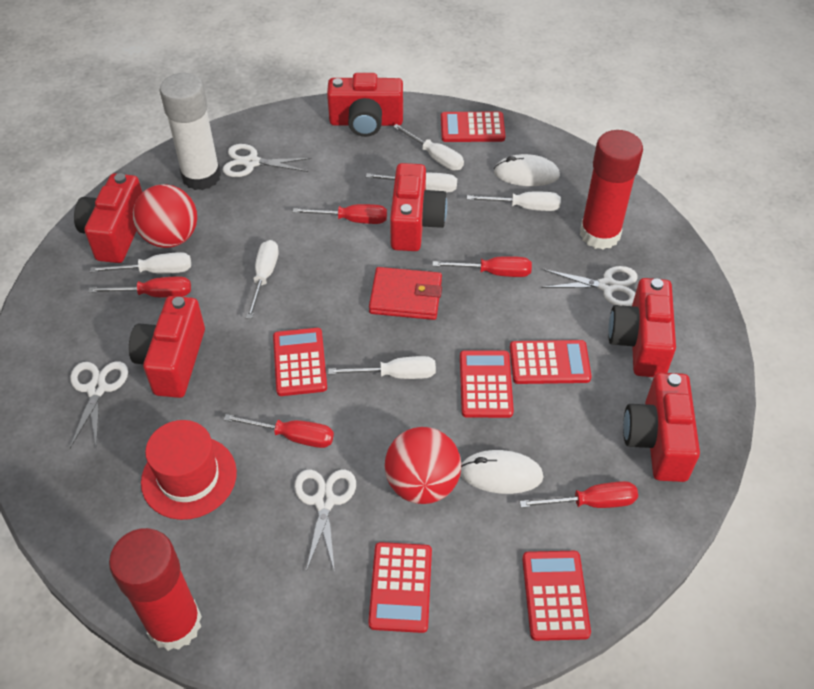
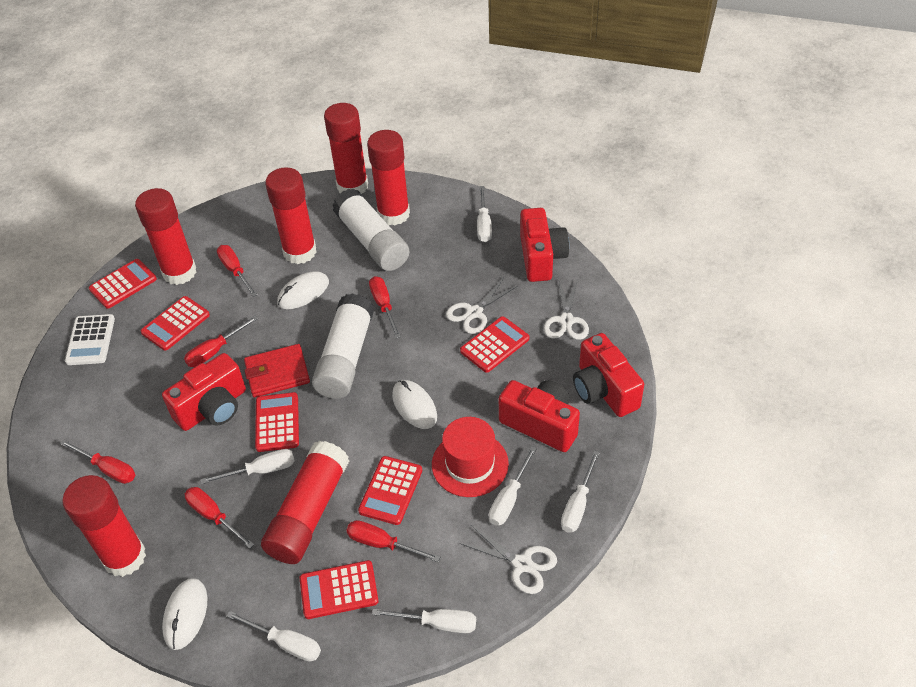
red ball: [133,184,197,248] [385,427,461,504] = 2 -> none = 0
red camera: [74,173,143,263] [129,296,205,398] [327,73,403,137] [390,163,447,251] [608,278,676,377] [623,373,700,482] = 6 -> [162,353,246,431] [499,380,580,452] [520,208,569,282] [573,333,644,417] = 4
red glue stick: [109,528,202,651] [580,130,643,249] = 2 -> [62,475,146,577] [135,188,196,285] [261,441,349,564] [265,167,316,264] [324,103,368,194] [367,130,410,225] = 6
red screwdriver: [88,276,191,298] [224,414,334,448] [293,204,387,224] [432,256,532,277] [520,481,638,508] = 5 -> [60,439,135,484] [184,316,258,367] [185,487,254,549] [217,245,257,297] [346,520,440,562] [369,276,401,338] = 6
white calculator: none = 0 -> [65,314,115,365] = 1
white glue stick: [159,73,221,190] = 1 -> [312,293,374,399] [332,189,409,271] = 2
white mouse: [460,450,544,494] [494,154,560,186] = 2 -> [162,578,207,650] [277,271,329,309] [392,380,437,429] = 3
white scissors: [70,361,128,449] [223,144,311,177] [294,470,356,572] [541,266,638,306] = 4 -> [446,278,518,334] [459,525,557,594] [544,279,589,340] = 3

